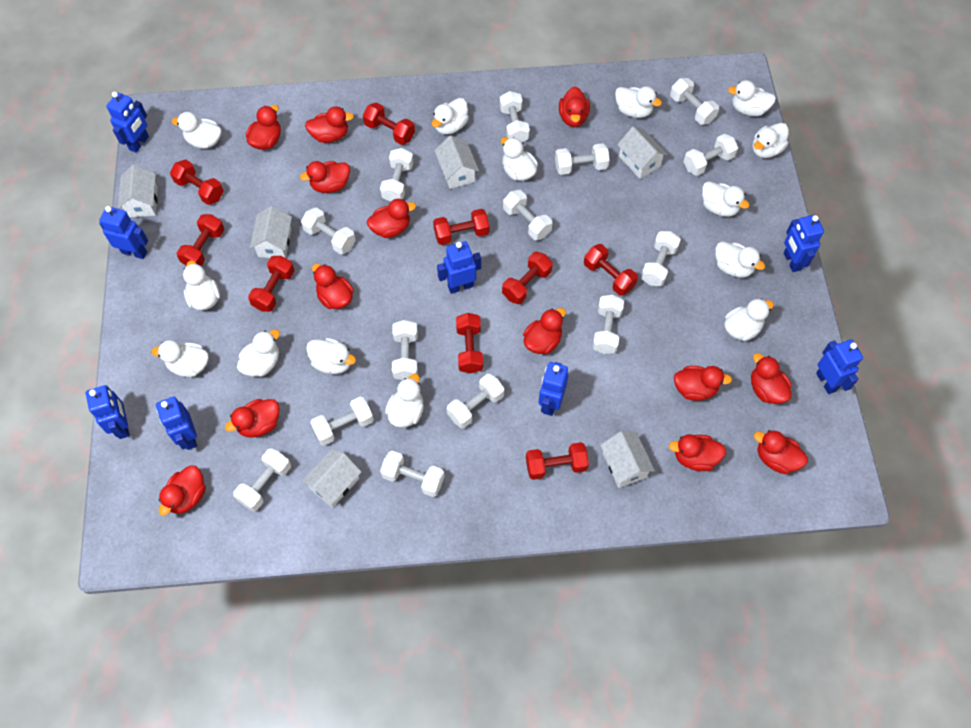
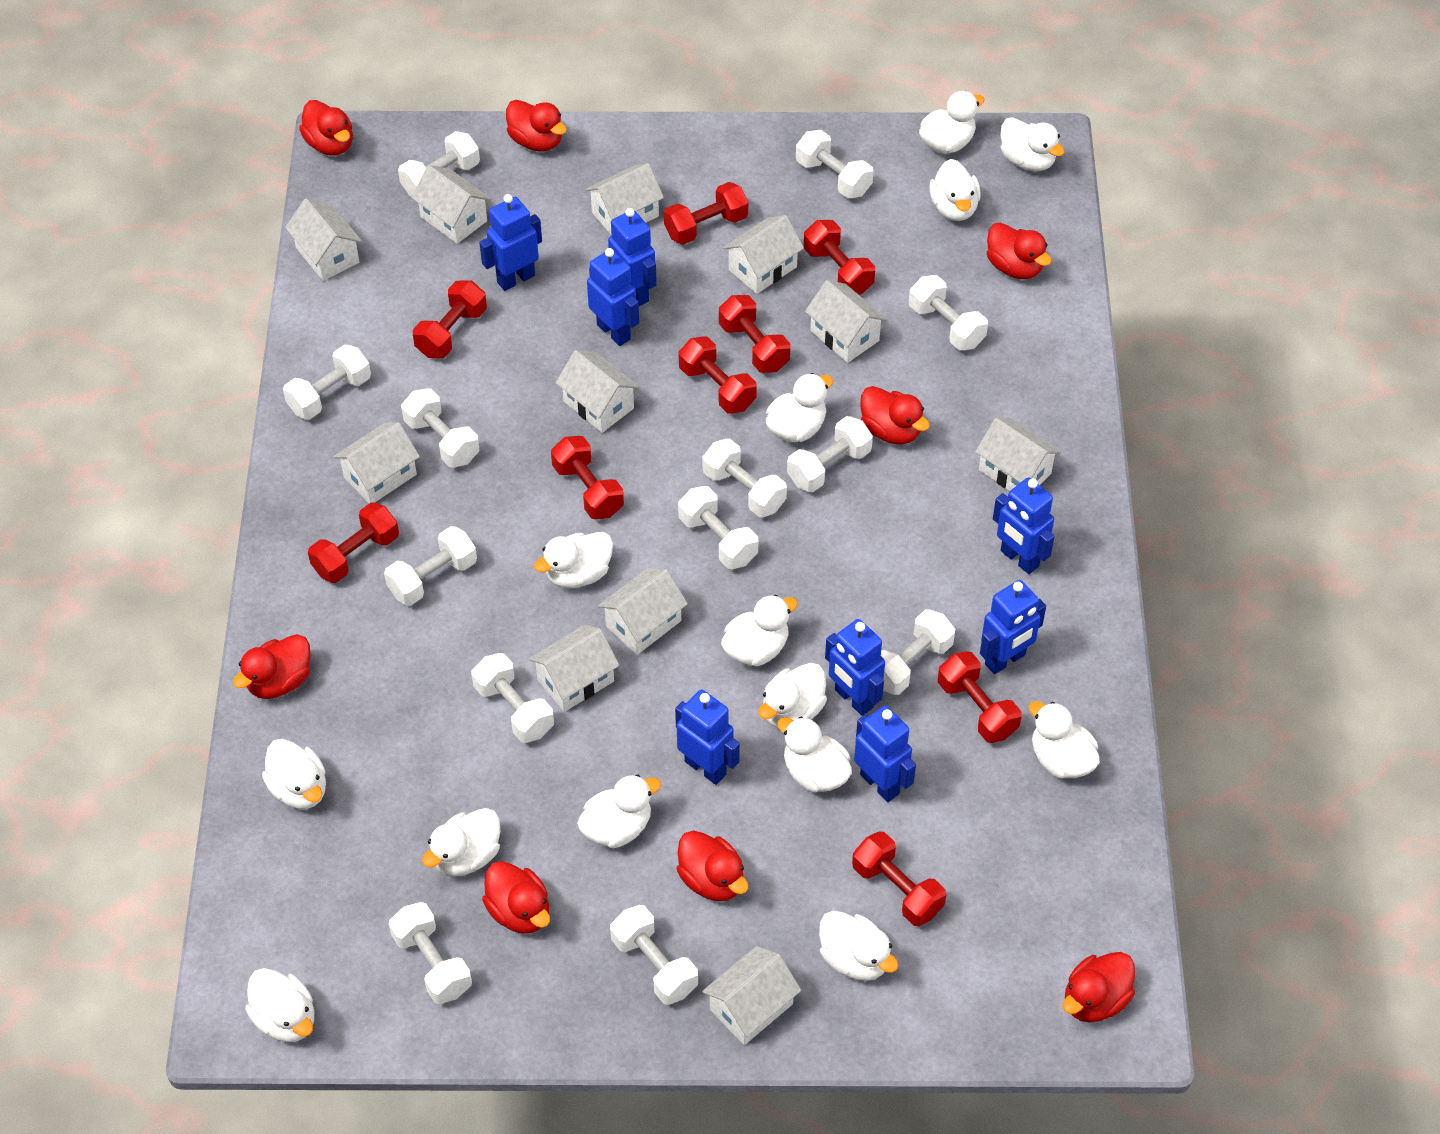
red duck: [159,466,206,516] [225,399,279,437] [246,105,281,150] [300,161,350,193] [305,107,354,143] [312,264,354,309] [367,199,416,238] [523,308,566,354] [559,87,590,127] [669,434,726,471] [674,366,732,401] [751,353,791,404] [754,430,808,474] = 13 -> [233,634,311,699] [299,100,353,155] [482,861,550,934] [506,100,567,152] [677,830,748,901] [860,386,930,445] [987,222,1052,279] [1063,952,1135,1023] = 8
white dumbbell: [233,448,291,511] [301,207,356,254] [310,397,374,446] [380,148,413,202] [380,451,444,497] [392,320,418,380] [447,374,504,428] [500,91,530,142] [503,190,552,240] [555,143,610,175] [592,295,624,354] [641,231,681,286] [670,78,719,125] [684,134,738,176] = 14 -> [283,344,371,419] [384,526,477,606] [389,902,472,1004] [398,131,480,197] [401,388,479,467] [472,653,554,743] [610,905,698,1005] [678,486,758,569] [702,439,787,517] [787,416,873,492] [796,130,873,198] [880,610,955,695] [909,275,988,351] = 13
white house: [118,165,158,217] [250,206,292,258] [302,448,361,508] [434,135,479,189] [600,431,655,488] [617,126,668,179] = 6 -> [285,198,362,281] [334,422,420,503] [411,165,491,244] [529,625,620,712] [556,350,640,433] [585,163,664,236] [598,568,688,655] [702,946,801,1045] [723,215,804,294] [805,280,887,363] [975,418,1061,491] = 11

